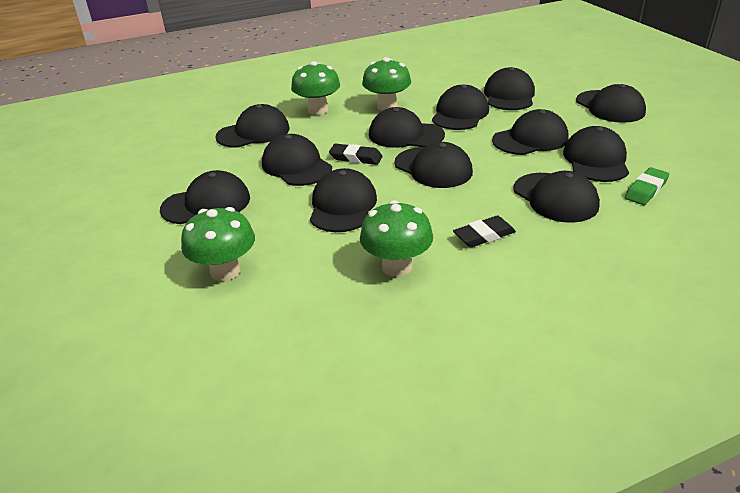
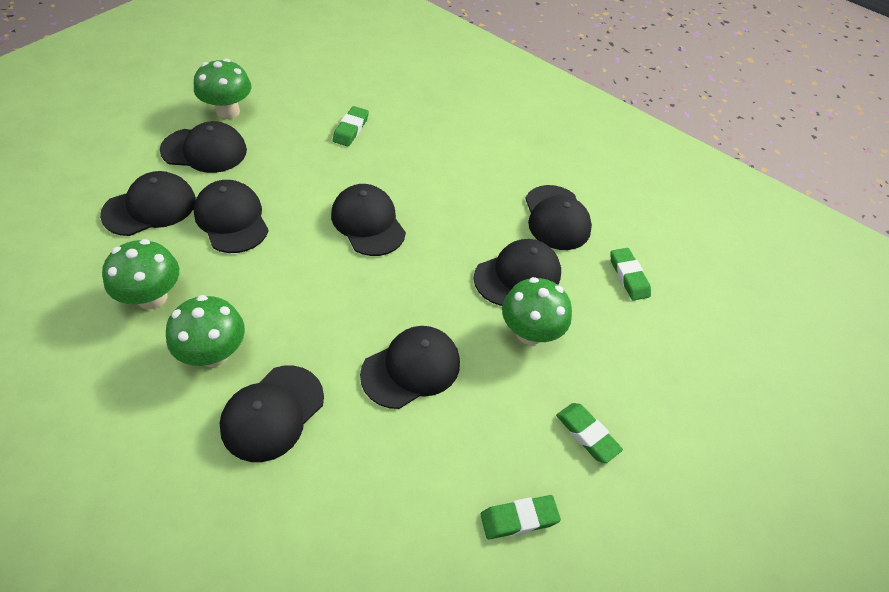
black cap: [160,170,250,224] [215,104,289,148] [262,134,332,186] [310,168,377,232] [369,107,445,148] [394,142,473,188] [432,84,489,130] [484,67,535,110] [492,109,568,155] [513,171,600,223] [563,126,629,182] [576,84,646,123] = 12 -> [100,171,196,236] [160,121,247,173] [194,180,269,253] [219,366,324,462] [331,184,406,256] [360,326,460,409] [474,239,561,306] [525,185,592,250] = 8
black eraser: [329,144,383,165] [453,215,516,247] = 2 -> none = 0
green eraser: [625,167,669,205] = 1 -> [332,106,369,147] [481,495,561,539] [556,403,623,463] [610,248,651,301] = 4

